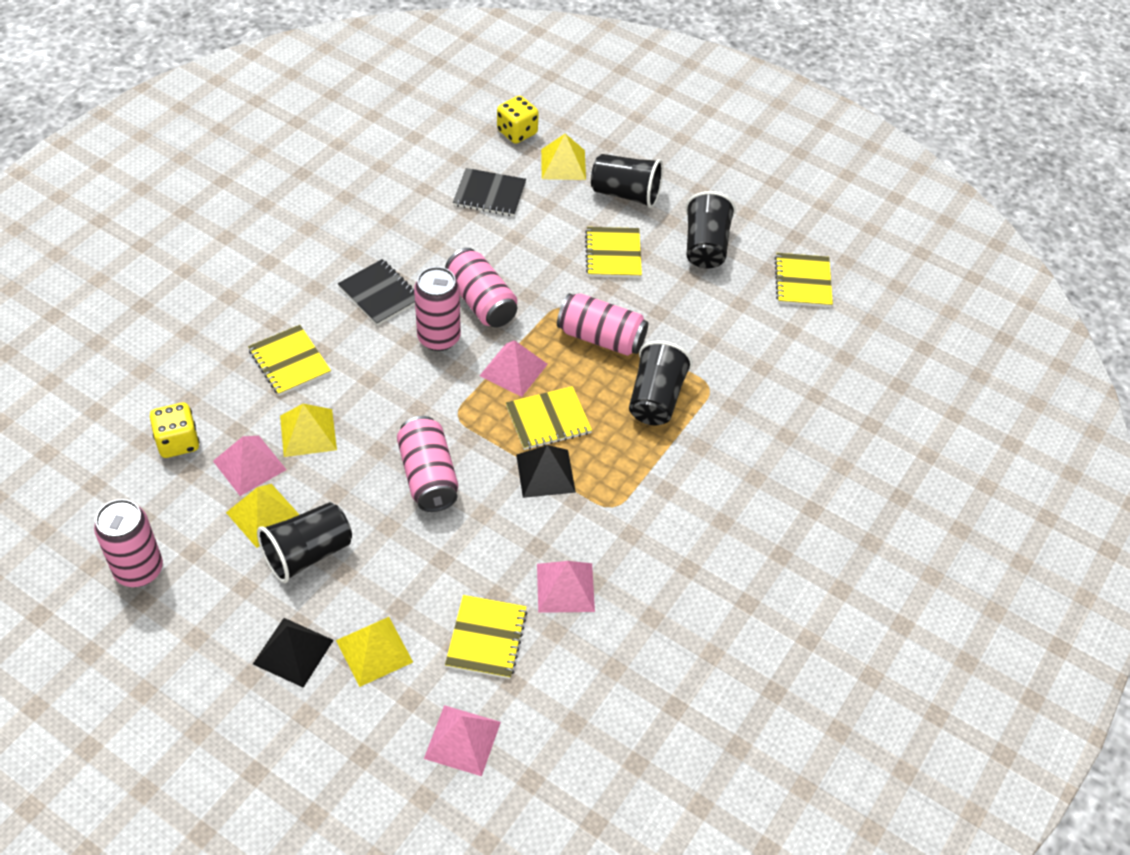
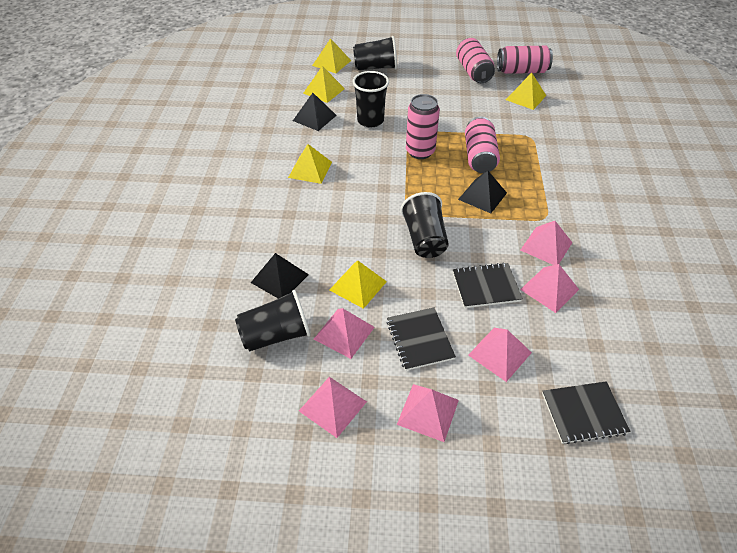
black notebook: [338,259,415,326] [453,168,526,216] = 2 -> [387,308,456,371] [453,262,523,308] [542,381,631,444] = 3
black pyramid: [253,618,334,688] [516,445,576,498] = 2 -> [251,253,309,299] [293,93,337,131] [458,170,507,213] = 3
pink can: [94,499,163,587] [397,416,458,512] [414,267,461,351] [445,248,517,328] [557,293,648,356] = 5 -> [406,94,440,159] [456,38,495,83] [465,117,500,173] [497,46,553,74] = 4
pink pyramid: [213,436,287,496] [424,705,501,776] [480,340,548,397] [537,561,595,613] = 4 -> [299,377,367,438] [314,308,375,359] [397,384,459,442] [468,328,532,382] [520,264,579,313] [521,221,573,265] = 6
yellow dice: [150,403,199,458] [497,96,539,144] = 2 -> none = 0
yellow notebook: [248,325,331,396] [445,595,528,679] [506,386,592,450] [585,227,642,278] [775,253,833,307] = 5 -> none = 0
yellow pyramid: [226,484,299,548] [280,404,337,457] [336,617,413,687] [541,134,586,180] = 4 -> [288,144,332,184] [303,66,345,103] [312,38,351,73] [330,260,387,309] [506,73,546,110] = 5

